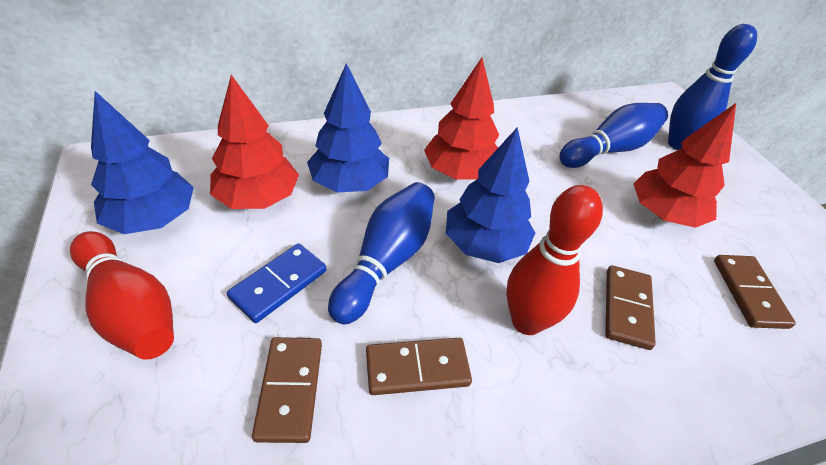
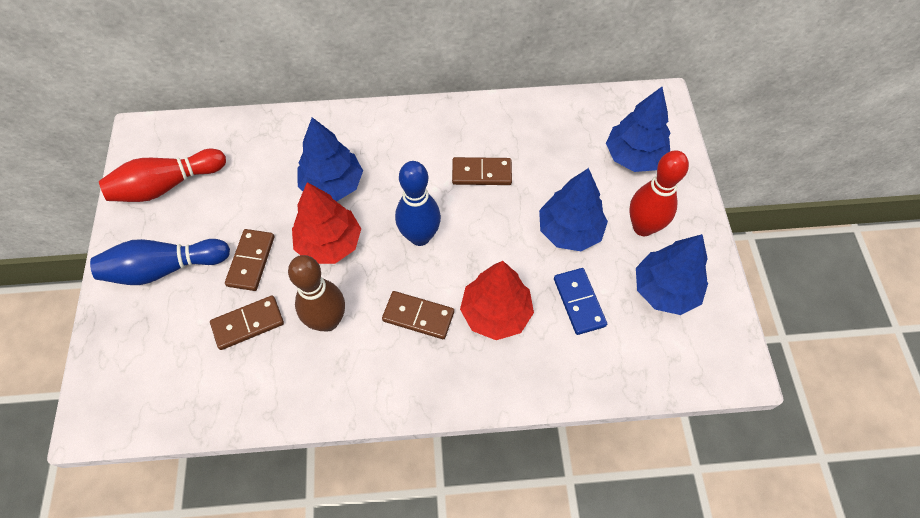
blue bowling pin: [328,182,435,324] [559,103,668,168] [668,24,757,150] = 3 -> [90,239,230,285] [395,161,441,246] = 2
blue tree: [91,91,194,234] [307,63,389,193] [446,127,535,263] = 3 -> [297,117,363,202] [539,168,608,251] [606,87,671,172] [636,234,708,315] = 4
brown bowling pin: none = 0 -> [288,255,345,331] = 1
red tree: [210,75,299,209] [424,58,499,180] [633,103,736,228] = 3 -> [292,182,361,264] [460,261,534,340] = 2

